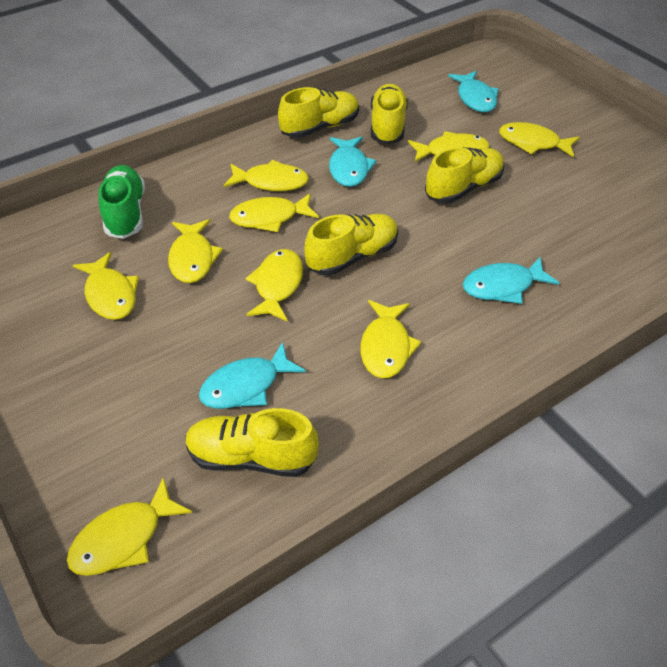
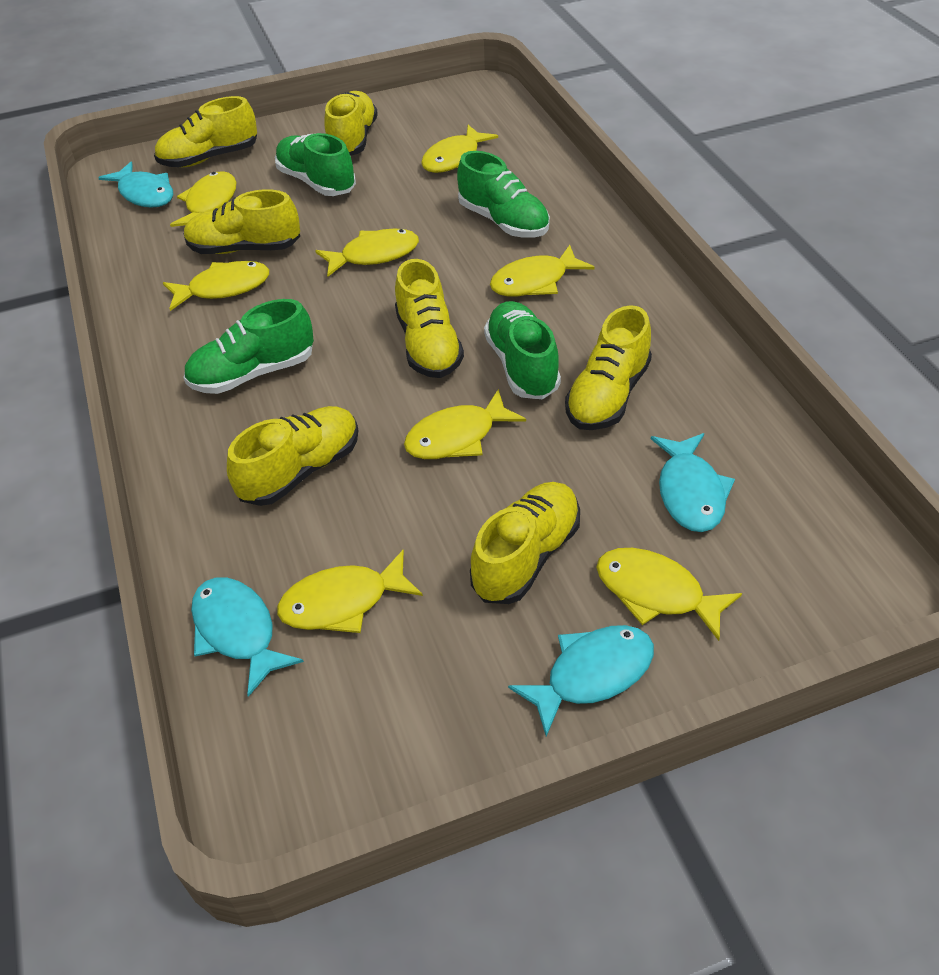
green shoe: [98,165,145,239] = 1 -> [183,299,314,394] [275,133,356,196] [457,151,550,238] [484,301,561,399] = 4
yellow fish: [67,477,192,576] [73,252,139,320] [168,219,223,283] [223,160,309,191] [229,193,319,232] [245,249,303,322] [360,300,421,379] [408,131,489,163] [499,122,580,158] = 9 -> [163,261,269,311] [170,171,237,227] [277,550,423,633] [315,229,419,277] [404,389,526,459] [421,125,498,173] [490,245,595,296] [596,548,742,641] = 8
yellow shoe: [185,408,319,477] [278,87,359,138] [304,214,398,275] [371,84,408,144] [425,147,504,203] = 5 -> [154,96,257,167] [184,189,300,254] [227,406,358,506] [324,91,378,156] [395,259,464,378] [470,482,580,604] [565,305,652,430] = 7

